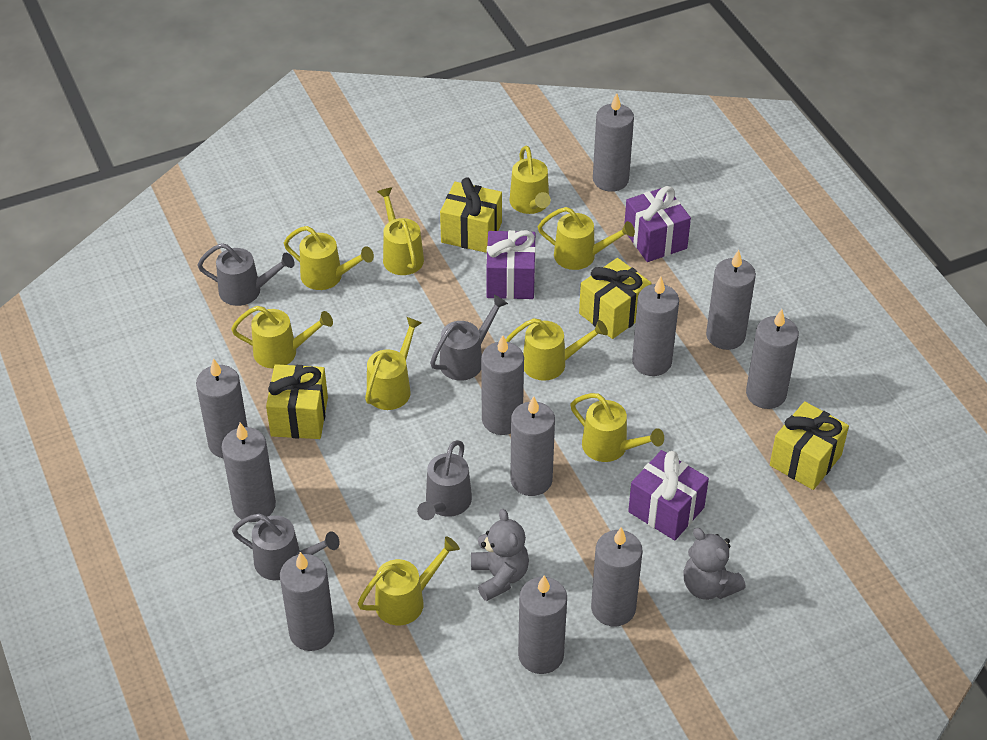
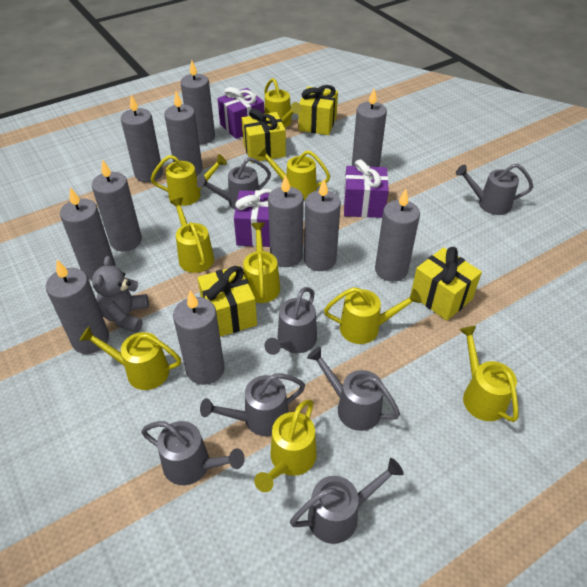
grey teddy bear: [471,509,529,601] [683,528,746,600] = 2 -> [92,256,149,333] = 1
grey watering can: [197,243,295,306] [232,513,340,580] [417,440,472,520] [430,295,508,381] = 4 -> [141,421,245,485] [197,157,271,209] [200,373,305,436] [264,287,317,355] [290,458,404,544] [307,347,400,431] [456,163,533,215] = 7

